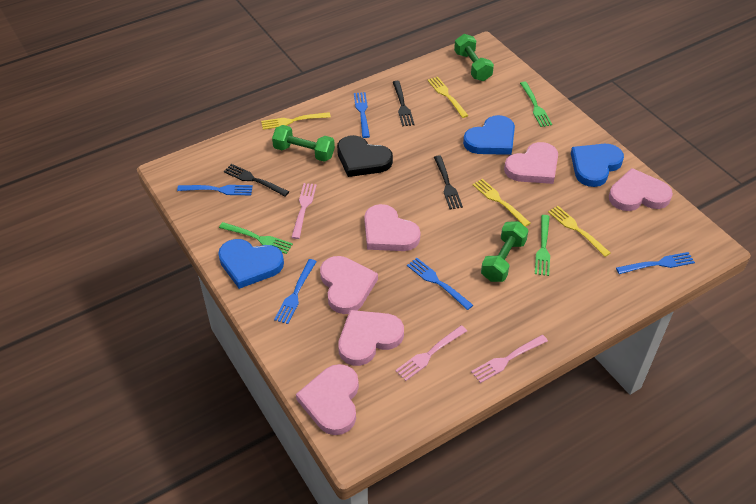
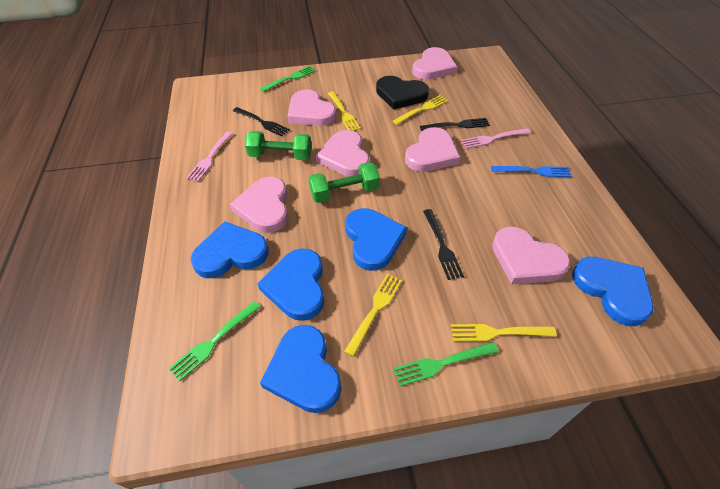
blue fork: [177,185,253,195] [274,259,317,324] [354,92,370,138] [407,258,473,310] [616,252,695,274] = 5 -> [491,166,571,177] = 1
blue heart: [218,239,284,289] [463,115,515,155] [571,144,624,187] = 3 -> [190,221,269,278] [257,248,325,321] [260,325,341,413] [345,208,407,271] [572,257,654,326] = 5
green dumbbell: [272,125,335,162] [454,34,494,81] [481,221,529,282] = 3 -> [245,131,312,160] [309,162,380,203] = 2
pink fork: [291,183,317,239] [395,325,467,381] [471,335,548,383] = 3 -> [186,132,233,182] [461,128,531,149] = 2

